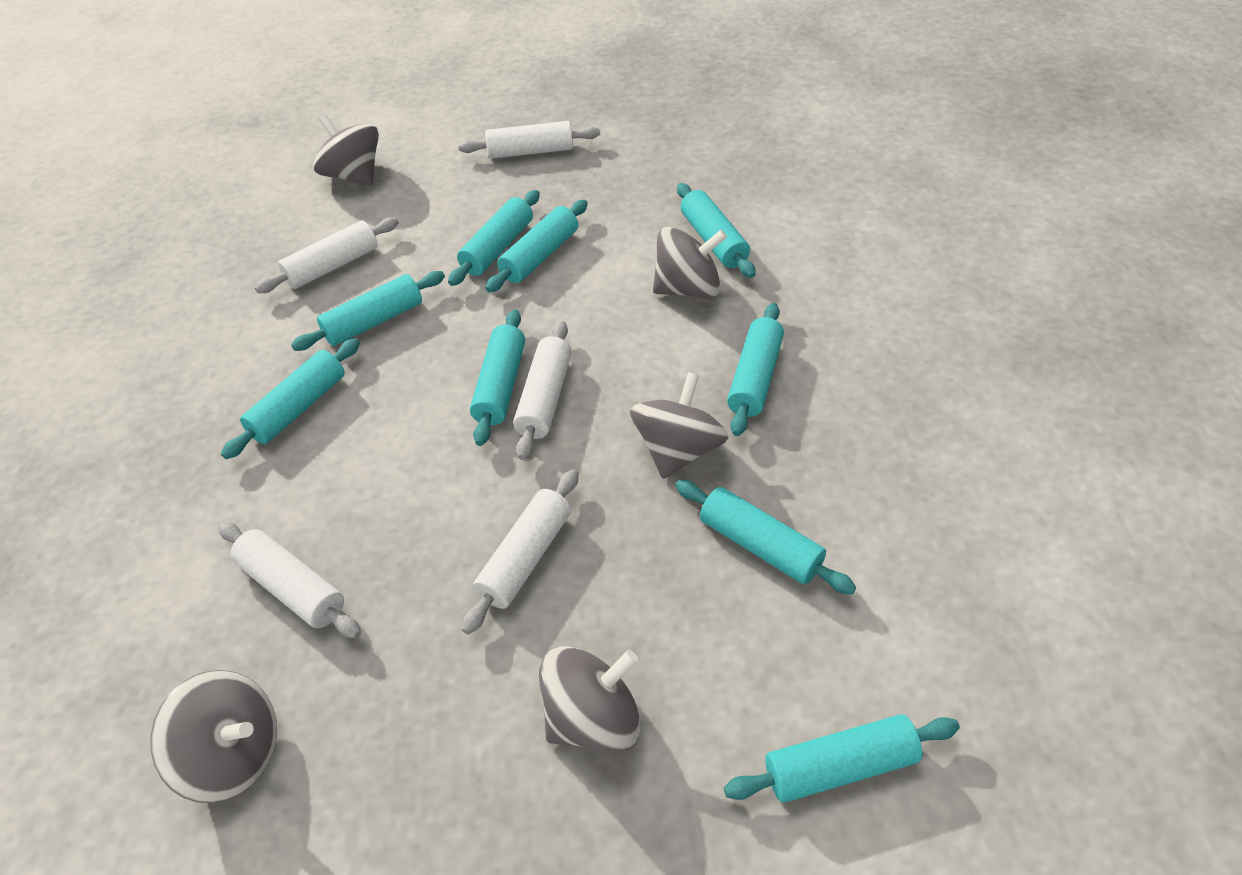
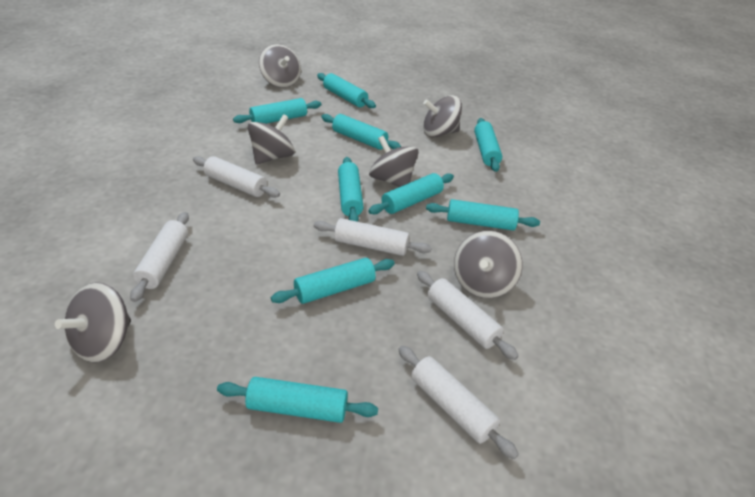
grey spinning top: [151,670,277,803] [313,114,379,186] [539,646,641,753] [630,372,728,479] [653,227,727,299] = 5 -> [55,282,131,363] [248,114,295,164] [259,44,301,88] [369,136,419,187] [423,95,462,138] [454,231,522,298] = 6

